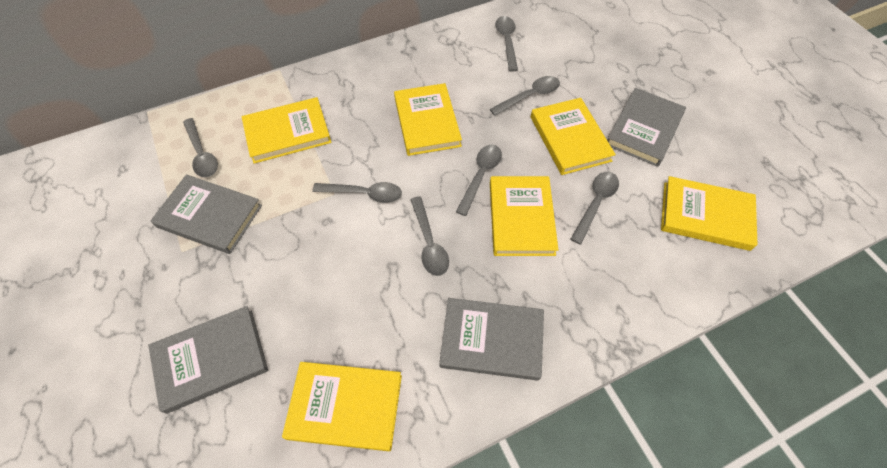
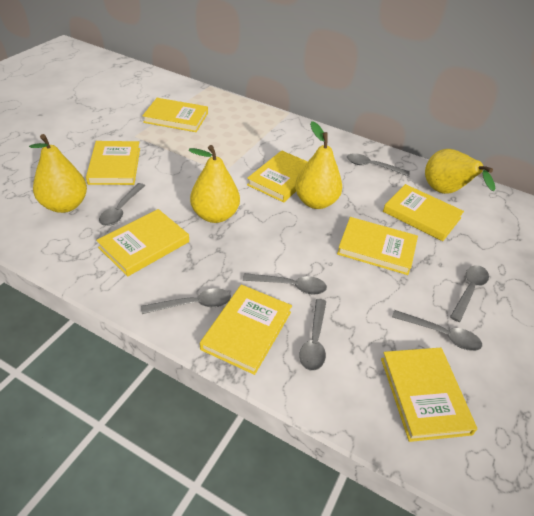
grey book: [148,306,268,414] [151,174,262,254] [439,298,544,381] [607,88,686,167] = 4 -> none = 0
yellow book: [242,97,332,164] [282,362,402,451] [394,83,462,156] [490,176,558,256] [531,98,616,175] [661,176,758,251] = 6 -> [86,141,140,185] [96,209,189,276] [142,98,208,132] [200,284,292,375] [247,150,308,203] [337,217,418,275] [381,348,477,442] [383,184,464,241] = 8
yellow pear: none = 0 -> [29,134,87,213] [189,145,240,223] [295,121,342,209] [425,149,495,194] = 4

